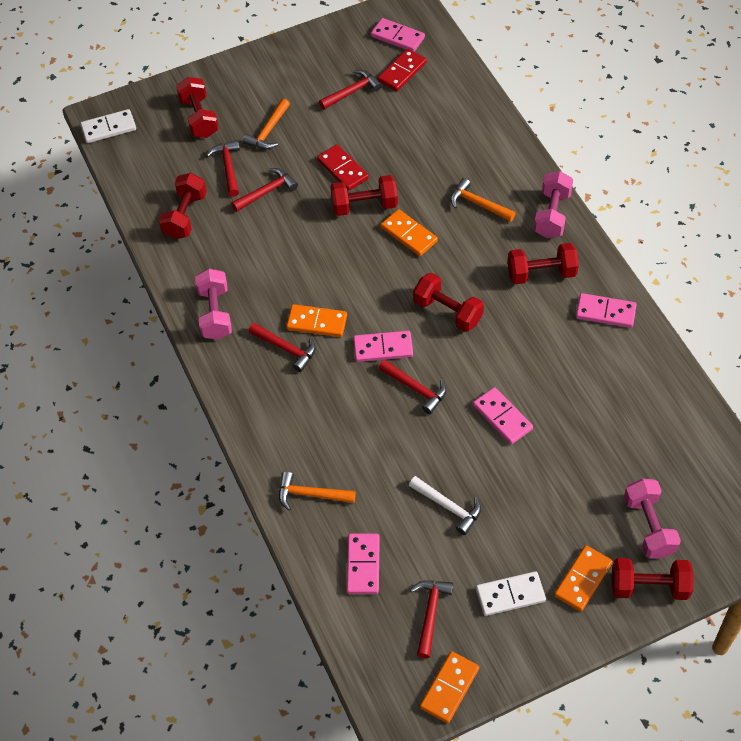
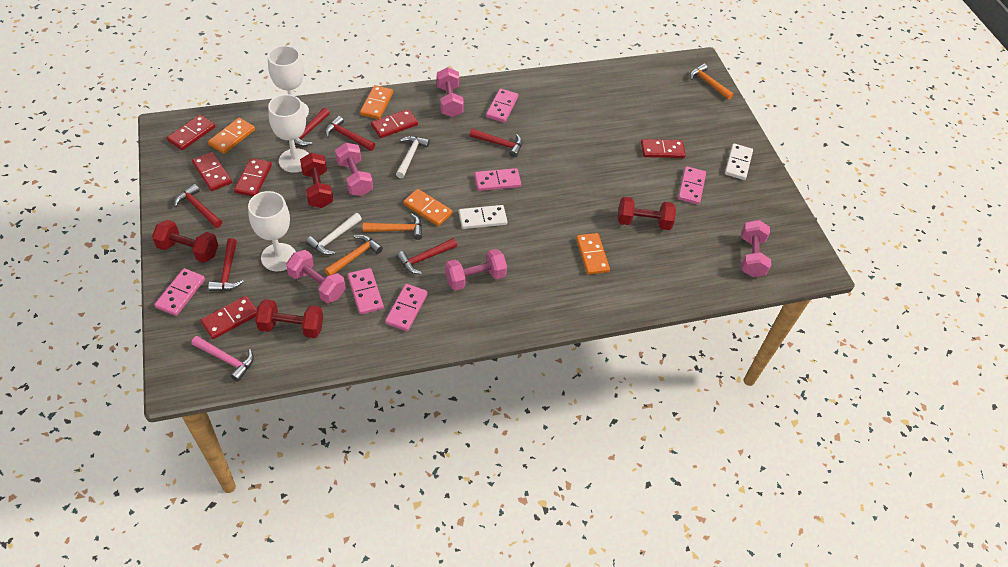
pink domino: [347,534,380,594] [353,331,413,362] [371,18,425,52] [473,387,533,444] [576,293,637,328] = 5 -> [154,268,205,316] [348,268,384,314] [385,284,428,331] [474,168,521,191] [486,89,518,123] [678,166,706,204] = 6
pink dumbbell: [195,269,232,340] [534,171,573,238] [624,479,681,558] = 3 -> [286,250,346,303] [335,143,373,196] [437,67,464,117] [445,249,507,291] [741,220,771,277] = 5
pink hammer: none = 0 -> [191,336,254,382] = 1
red domino: [317,144,369,191] [378,49,427,91] = 2 -> [167,115,215,150] [192,152,232,191] [200,296,257,339] [234,158,272,197] [371,109,418,138] [641,139,686,158] = 6
red dumbbell: [159,173,207,239] [176,77,219,138] [330,175,398,216] [413,273,484,332] [507,243,579,284] [612,558,694,600] = 6 -> [152,220,218,263] [255,299,323,338] [300,153,333,208] [618,197,676,230] = 4
white goblet: none = 0 -> [248,191,296,271] [268,46,309,117] [268,94,309,173] = 3
white hammer: [409,476,481,535] = 1 -> [306,213,362,255] [396,136,430,178] = 2

